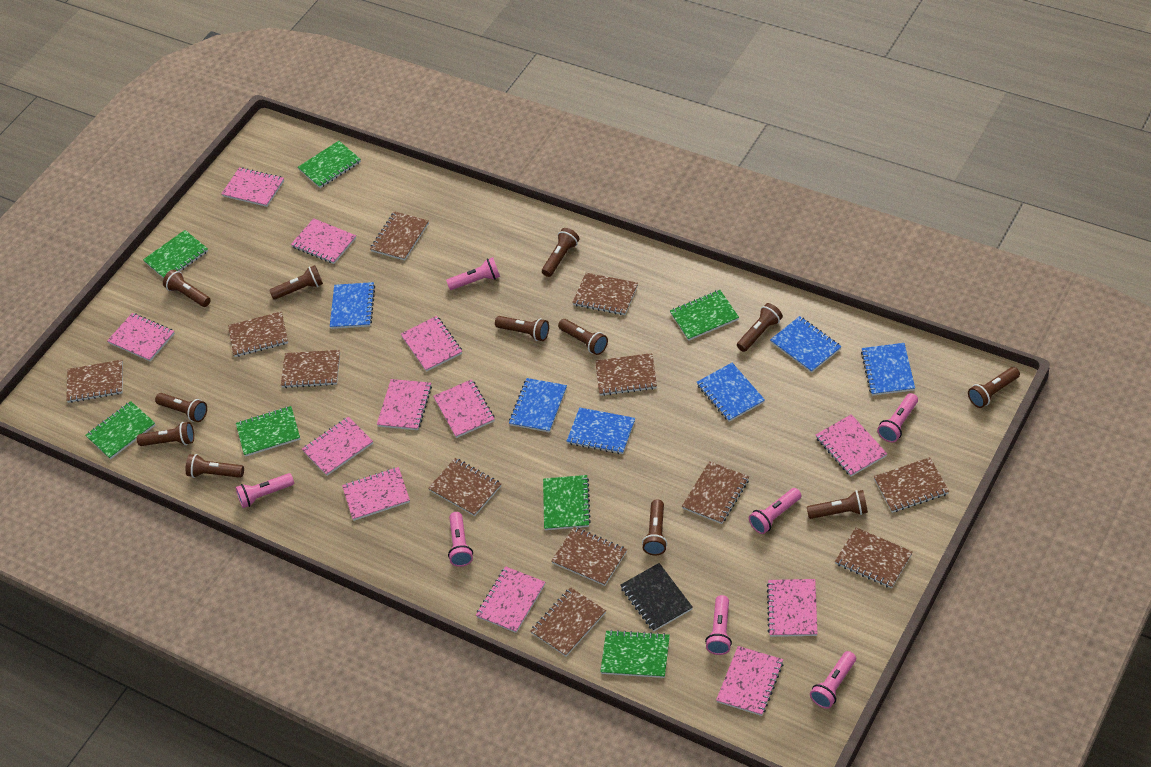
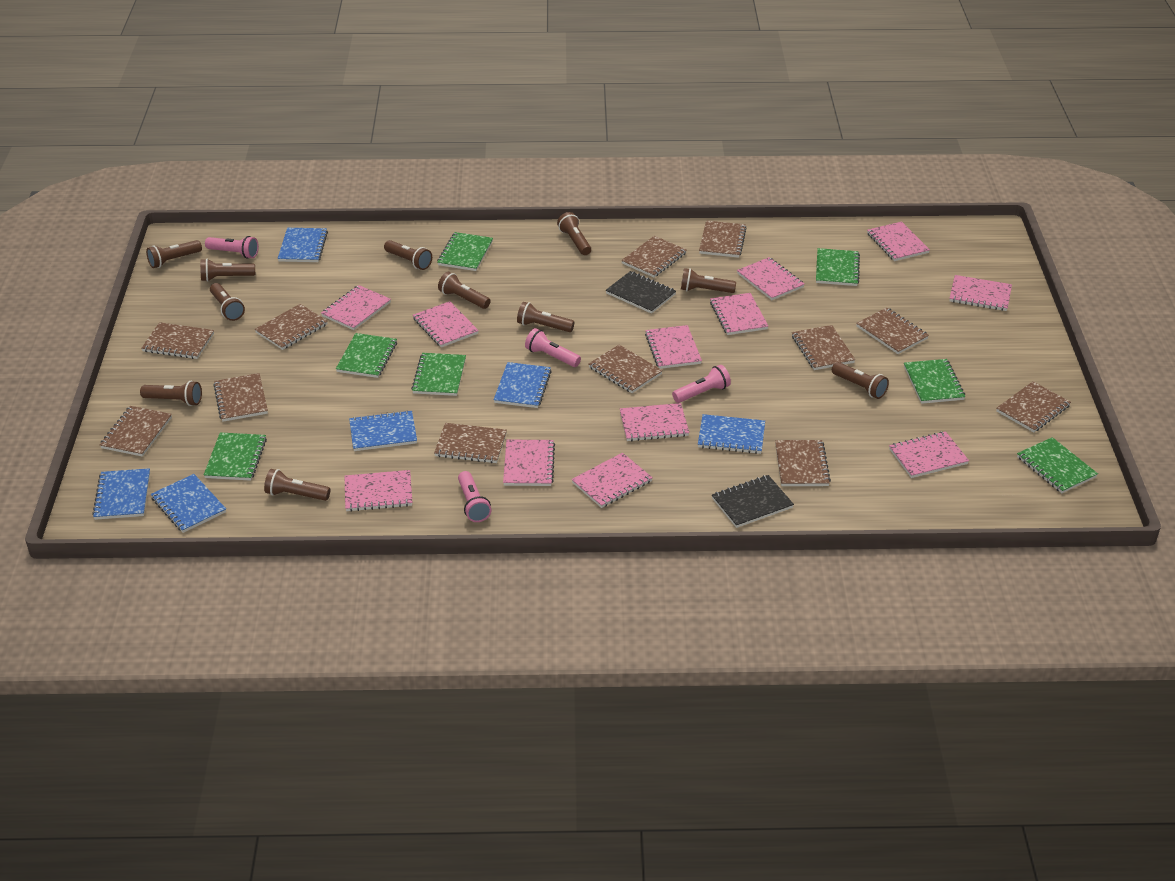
black notebook: [620,563,693,631] = 1 -> [606,271,676,314] [712,475,794,528] = 2
brown flashlight: [137,422,194,446] [155,393,207,422] [163,269,211,307] [186,454,244,478] [269,265,323,300] [495,316,549,341] [542,228,580,277] [558,319,608,355] [642,499,667,555] [737,303,783,352] [807,490,868,519] [968,367,1020,408] = 12 -> [140,381,202,406] [146,240,202,268] [200,258,255,282] [210,283,245,321] [264,469,330,501] [384,240,432,270] [438,272,490,309] [517,302,575,332] [557,212,591,255] [681,268,736,293] [832,362,889,399] = 11
pink flashlight: [236,473,294,508] [446,257,500,290] [448,512,473,567] [705,595,732,655] [749,488,801,534] [810,651,856,709] [877,393,918,443] = 7 -> [205,236,259,259] [458,471,491,522] [525,328,581,367] [672,365,731,403] = 4

